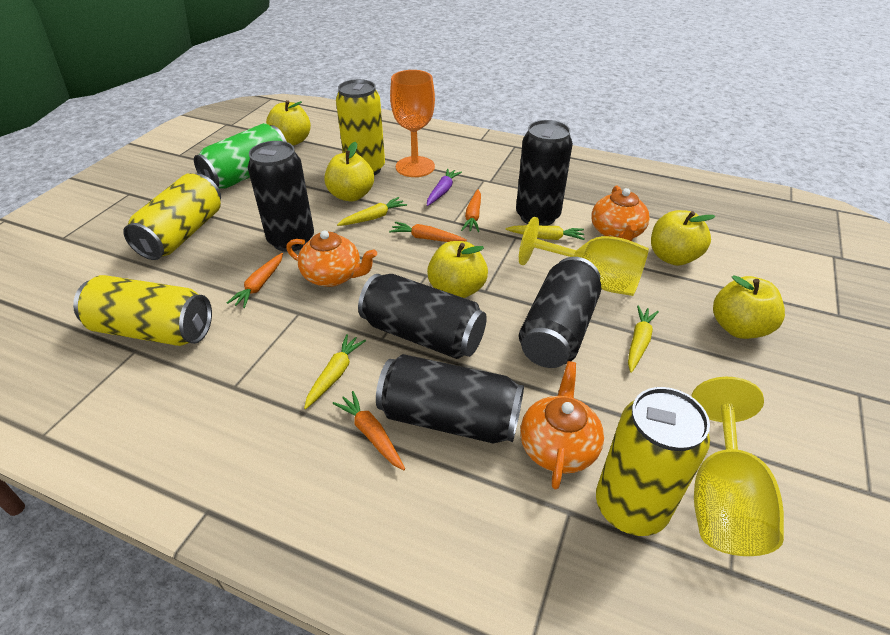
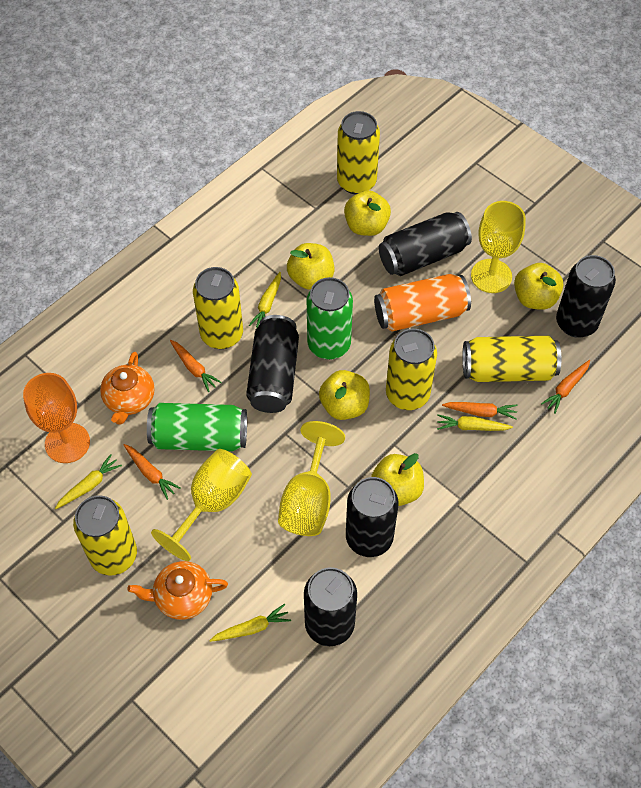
green can: [194,123,287,189] = 1 -> [147,403,247,451] [307,277,353,360] = 2
orange can: none = 0 -> [374,274,471,332] = 1
orange teapot: [286,231,377,287] [520,361,604,489] [592,186,650,241] = 3 -> [100,352,155,425] [127,561,228,620] = 2
purple carrot: [427,169,462,206] = 1 -> none = 0
yellow can: [73,275,212,346] [123,173,221,260] [336,79,385,175] [596,387,710,536] = 4 -> [73,495,137,576] [193,267,243,349] [337,111,380,194] [386,329,437,410] [462,336,561,382] = 5
yellow goblet: [519,217,649,296] [691,377,784,556] = 2 -> [151,449,252,561] [278,421,345,536] [471,201,526,293] = 3

